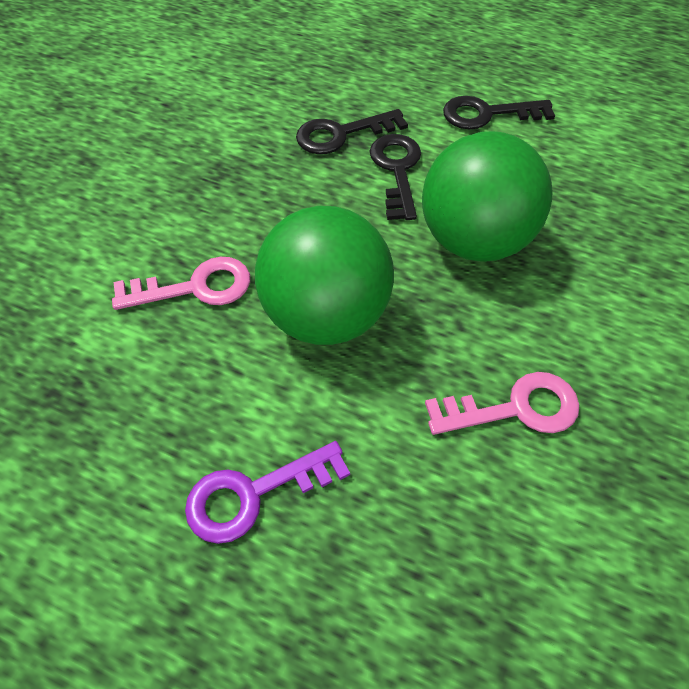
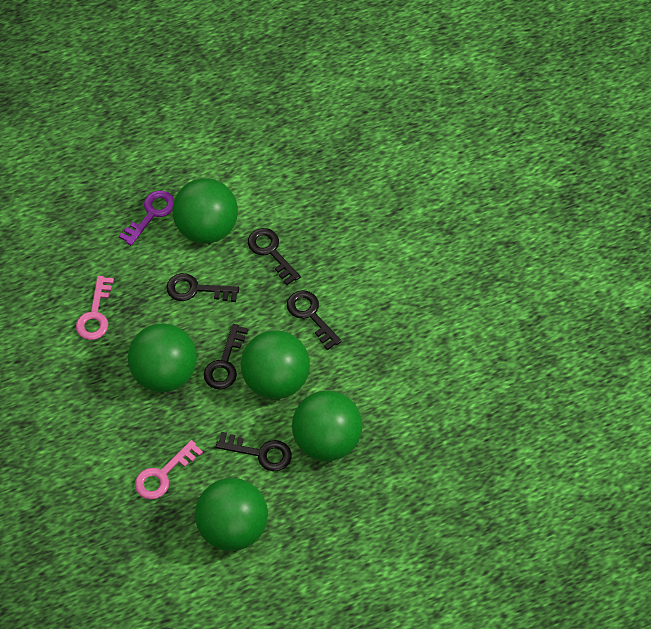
black key: [296,109,408,154] [370,134,421,220] [443,96,555,129] = 3 -> [166,273,239,302] [204,324,248,389] [216,432,292,471] [248,228,301,285] [287,290,342,350] = 5
green ball: [255,206,394,345] [422,131,553,262] = 2 -> [128,323,197,392] [173,178,238,244] [195,478,268,551] [241,330,310,399] [292,390,363,461] = 5

